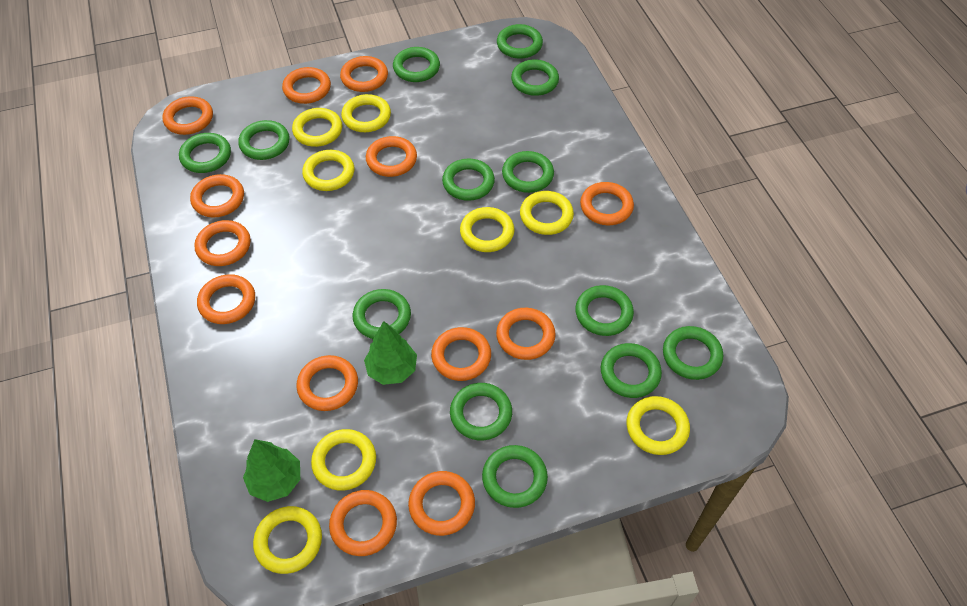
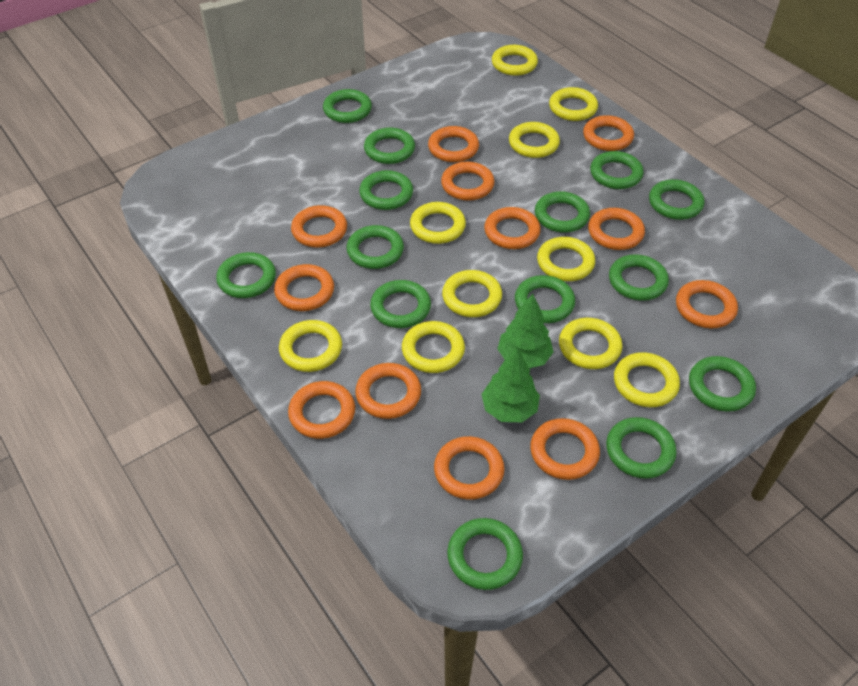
green ring: [179,133,231,173] [238,120,289,160] [353,289,411,339] [393,47,440,82] [442,159,495,201] [450,383,512,440] [482,445,548,508] [497,24,543,59] [502,151,554,193] [511,59,559,96] [575,285,634,336] [601,343,662,398] [663,326,723,380] = 13 -> [216,252,276,298] [323,89,372,123] [346,225,404,269] [359,170,413,210] [364,127,415,164] [370,280,431,328] [447,518,523,590] [515,275,575,323] [535,191,590,233] [590,151,644,189] [606,417,676,479] [609,254,669,301] [649,179,704,220] [689,356,756,412] = 14
orange ring: [162,96,213,135] [190,174,244,218] [194,220,251,266] [197,274,255,324] [282,67,331,104] [296,355,358,411] [329,490,397,556] [340,56,388,92] [366,136,417,177] [408,471,475,536] [431,327,491,381] [496,308,556,360] [580,182,634,225] = 13 -> [274,264,334,311] [288,381,355,439] [291,205,347,247] [355,363,421,419] [428,126,479,162] [434,436,505,500] [441,162,495,201] [484,207,541,249] [530,418,600,480] [583,115,634,151] [588,208,645,250] [676,280,738,328] = 12
yellow ring: [253,506,322,574] [292,108,342,147] [302,150,354,191] [311,429,376,491] [341,94,391,132] [460,207,515,252] [520,191,574,235] [626,396,690,455] = 8 -> [279,320,342,372] [402,321,465,373] [410,202,466,244] [442,270,502,317] [492,45,538,76] [509,122,560,158] [537,237,595,281] [549,87,598,121] [559,318,622,369] [614,352,680,407] = 10

